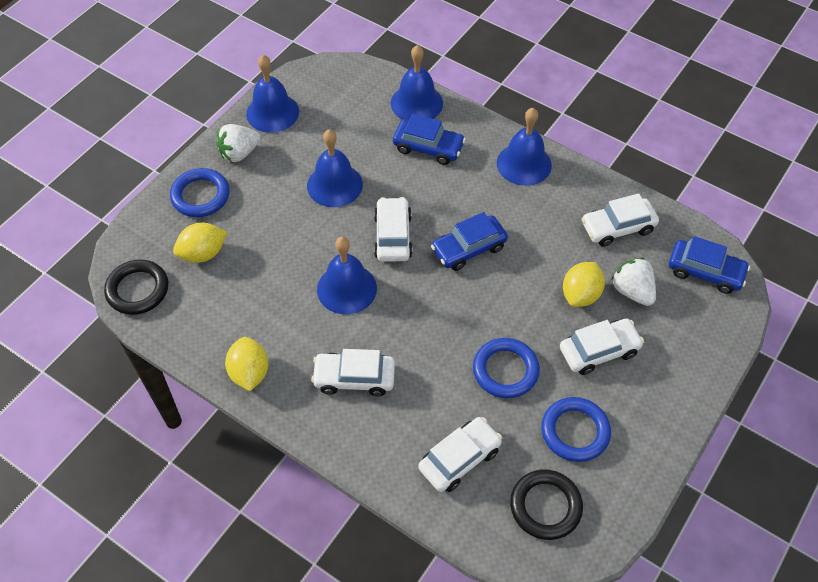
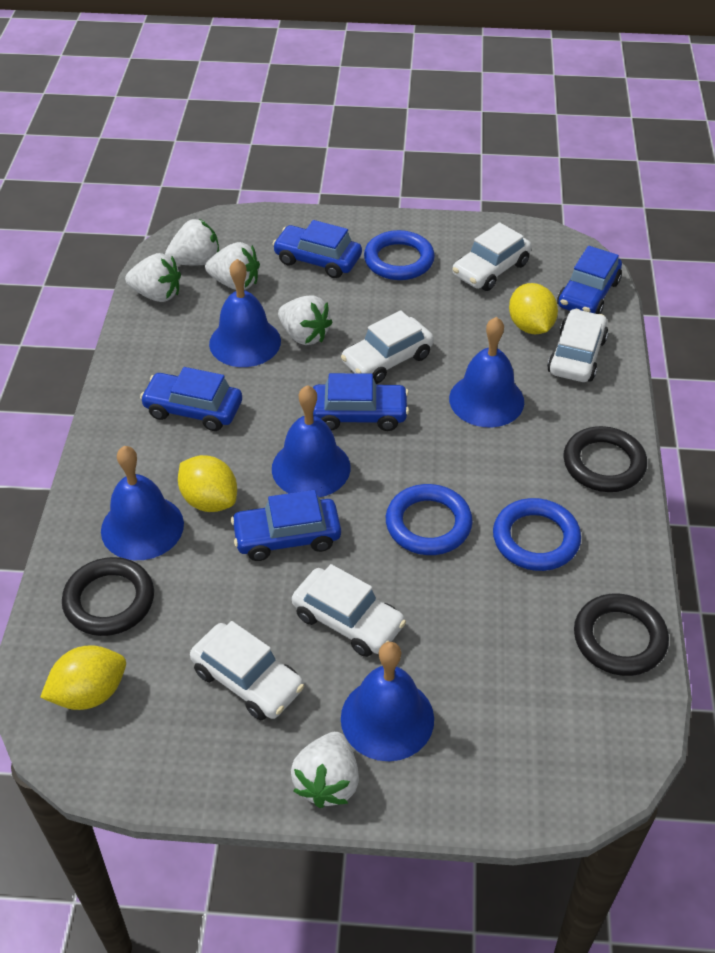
black ring: [104,259,168,315] [510,469,583,540] = 2 -> [62,557,154,636] [563,426,647,492] [574,594,669,676] = 3
blue car: [393,114,466,165] [431,212,508,271] [669,236,750,294] = 3 -> [140,367,242,431] [231,490,341,561] [273,220,362,278] [313,373,409,431] [557,246,622,314] = 5
white strawberry: [216,124,261,162] [611,258,656,306] = 2 -> [125,253,181,302] [165,219,219,265] [205,242,260,290] [278,295,333,345] [291,732,359,808] = 5

